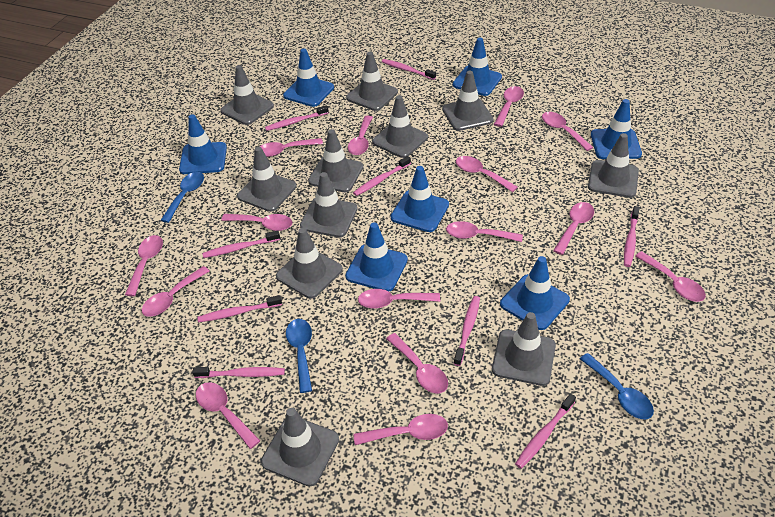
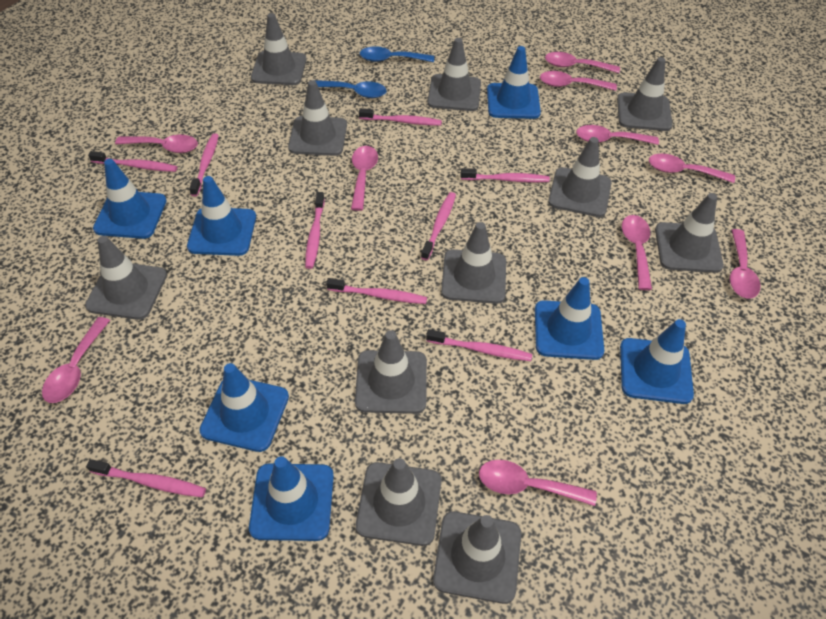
blue spoon: [161,172,204,223] [286,319,312,393] [580,353,654,419] = 3 -> [314,80,387,98] [360,46,434,62] = 2
pink spoon: [125,235,163,296] [142,266,210,317] [196,382,260,449] [221,214,292,231] [260,138,323,157] [348,116,373,155] [353,414,448,445] [358,289,440,309] [386,333,448,393] [446,221,523,242] [456,156,518,192] [494,86,524,127] [542,112,593,151] [553,202,594,255] [635,251,706,302] = 15 -> [42,317,110,403] [115,135,198,153] [351,146,378,211] [479,460,597,506] [540,71,617,91] [545,52,620,73] [576,125,659,145] [622,215,652,290] [649,153,735,183] [730,229,760,298] = 10

